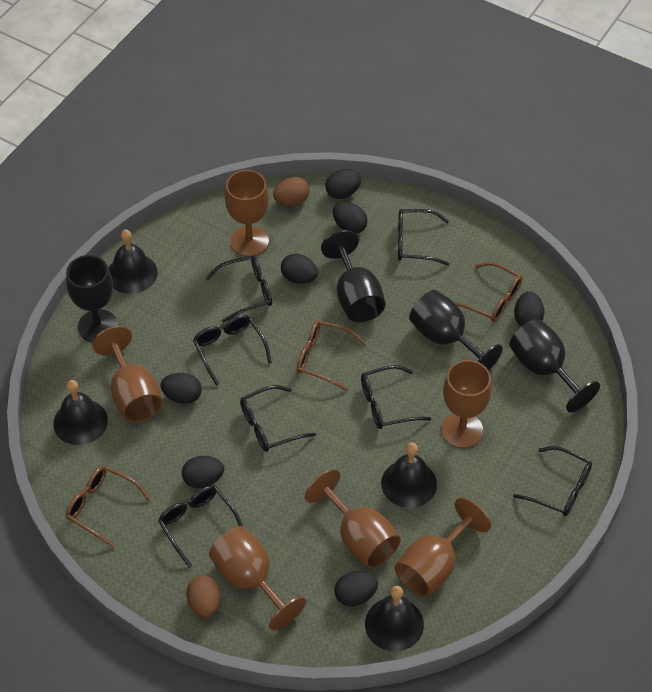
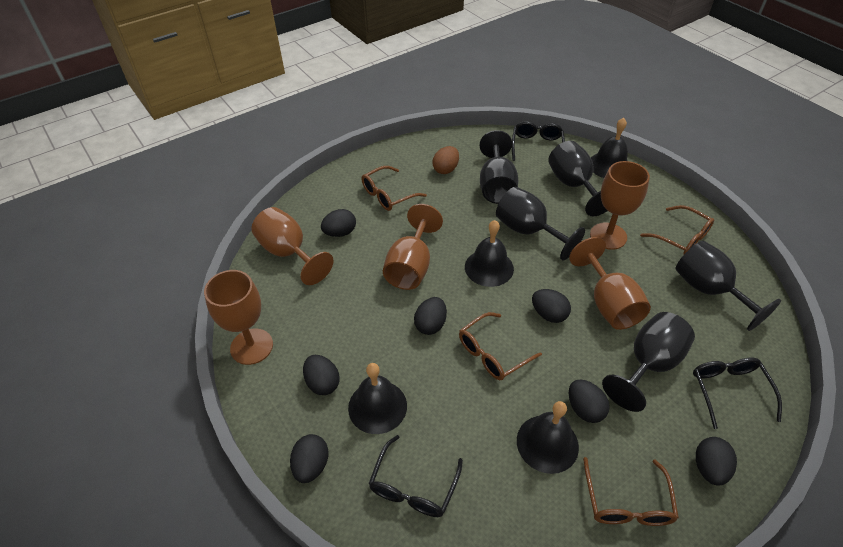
black glasses: [158,486,243,568] [193,315,272,386] [206,255,272,323] [240,385,316,452] [361,365,431,429] [398,209,449,266] [513,446,592,516] = 7 -> [368,435,463,517] [512,121,565,161] [693,358,782,429] = 3
black goblet: [66,255,118,342] [321,230,385,322] [409,290,503,371] [509,319,600,413] = 4 -> [480,130,518,204] [496,187,585,261] [548,141,608,216] [602,312,695,412] [676,241,781,331] = 5
brown egg: [186,575,221,618] [273,177,310,206] = 2 -> [432,146,459,174] = 1
brown glasses: [66,466,151,548] [297,321,367,391] [454,262,522,323] = 3 -> [362,166,427,211] [459,312,542,380] [583,457,679,526] [640,205,714,255] = 4
brown goblet: [92,326,163,422] [209,526,306,631] [225,170,269,257] [305,469,401,568] [395,497,491,597] [441,360,492,449] = 6 -> [204,270,273,365] [252,207,334,285] [383,204,443,290] [569,237,651,330] [590,161,650,250] = 5

